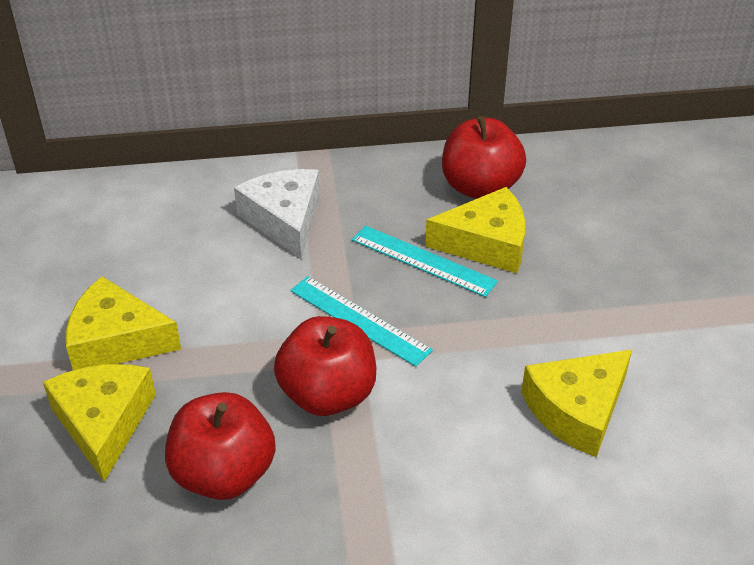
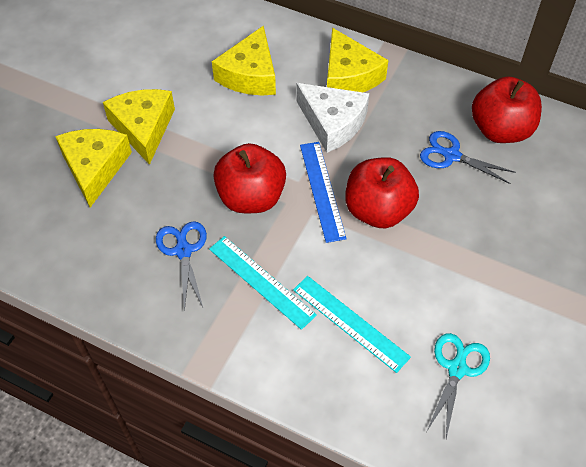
blue ruler: none = 0 -> [300,142,346,243] = 1
blue scissors: none = 0 -> [156,221,207,312] [420,131,516,184] = 2
turquoise scissors: none = 0 -> [427,333,490,439] = 1

